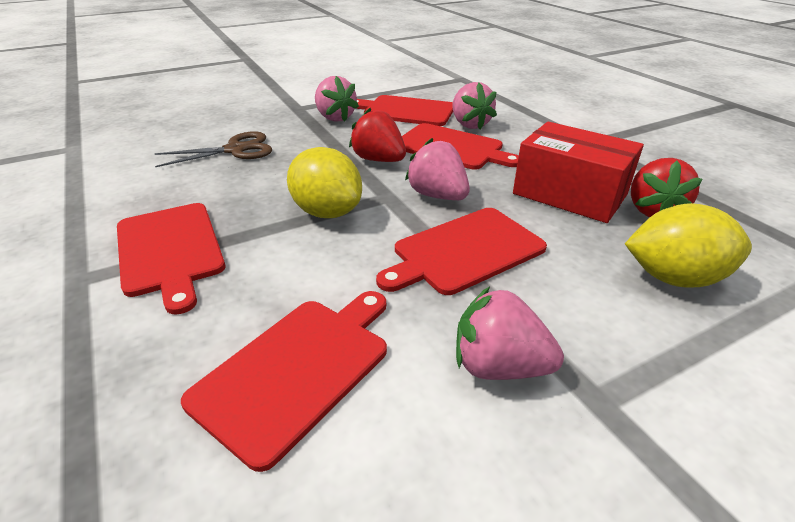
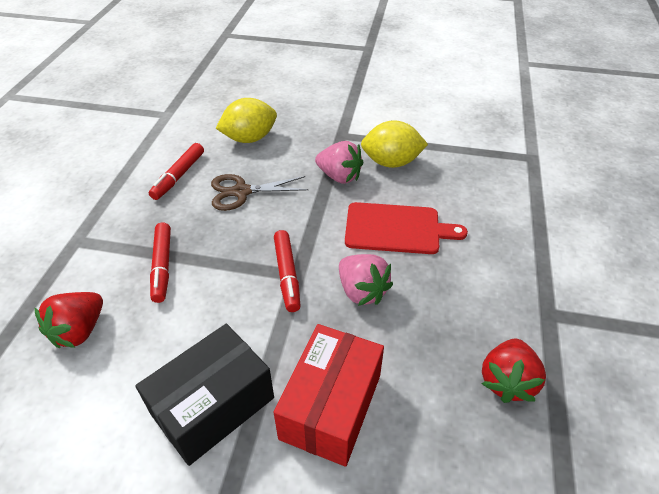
black box: none = 0 -> [135,324,274,466] = 1
pink strawberry: [315,76,359,122] [405,138,470,200] [452,82,497,129] [456,286,564,380] = 4 -> [315,141,363,184] [339,254,393,306] = 2
red cutting board: [117,203,225,315] [181,291,387,472] [355,95,453,126] [376,208,547,295] [402,123,519,170] = 5 -> [345,202,468,254] = 1
red marker: none = 0 -> [149,143,204,200] [150,223,171,303] [274,230,301,312] = 3

